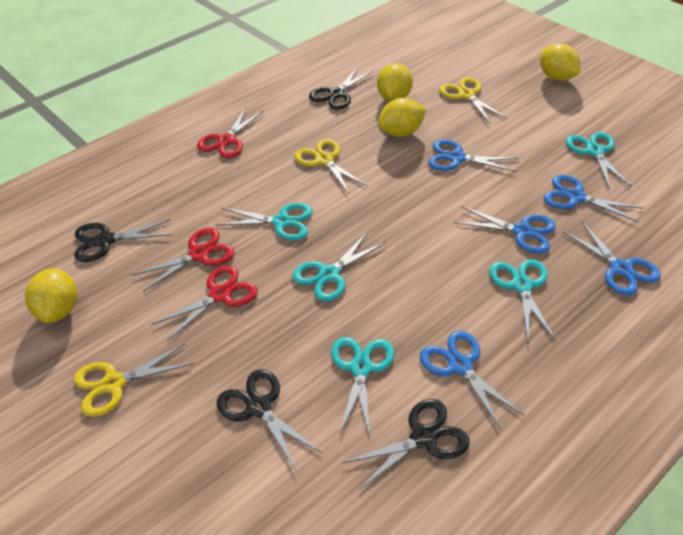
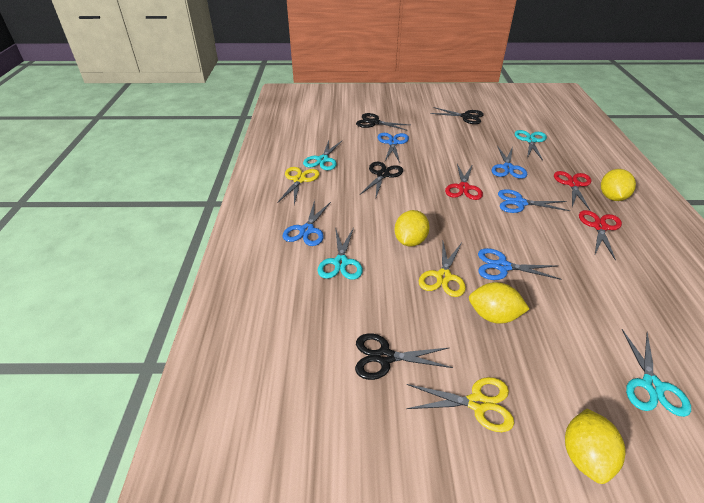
turquoise scissors: [216,203,313,241] [292,232,386,302] [331,337,394,436] [489,259,556,341] [566,132,632,189] = 5 -> [303,140,343,170] [317,227,363,280] [514,130,547,161] [622,329,691,417] = 4

